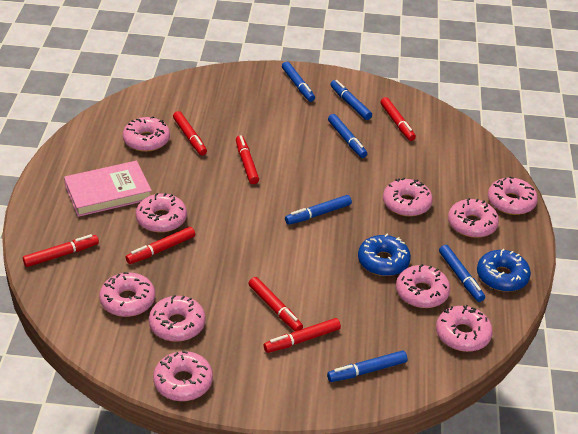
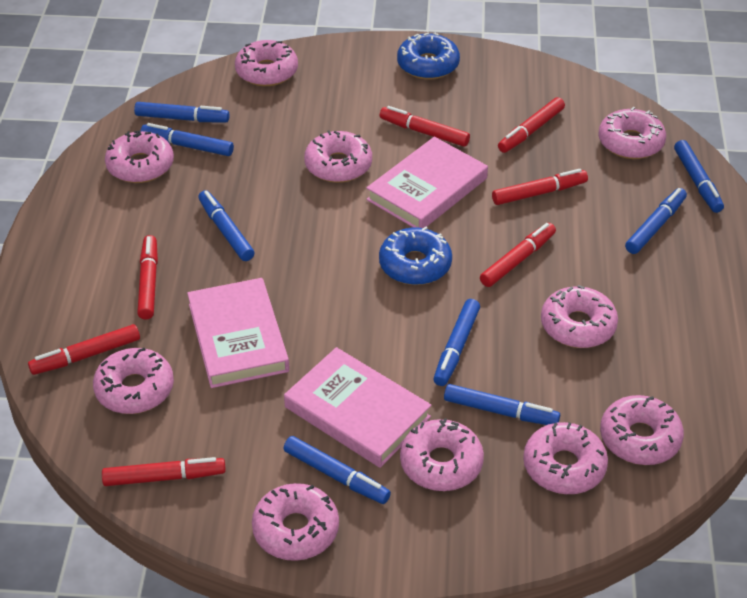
blue marker: [282,61,315,102] [285,195,352,225] [327,350,408,382] [328,114,367,158] [330,80,372,120] [439,245,485,302] = 6 -> [134,102,229,123] [141,123,234,156] [198,190,254,261] [283,436,391,504] [433,299,480,386] [444,384,560,425] [625,188,687,254] [674,140,724,213] = 8
pink book: [64,161,152,217] = 1 -> [187,278,289,388] [284,347,431,468] [366,137,488,228] = 3

